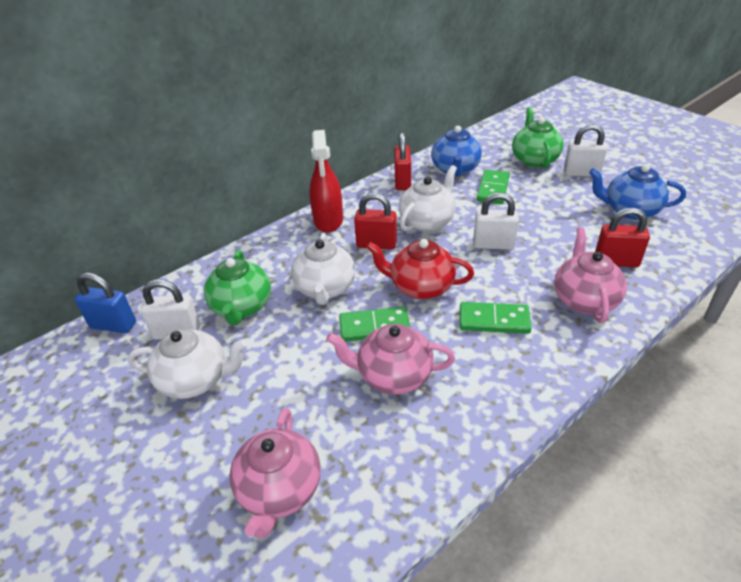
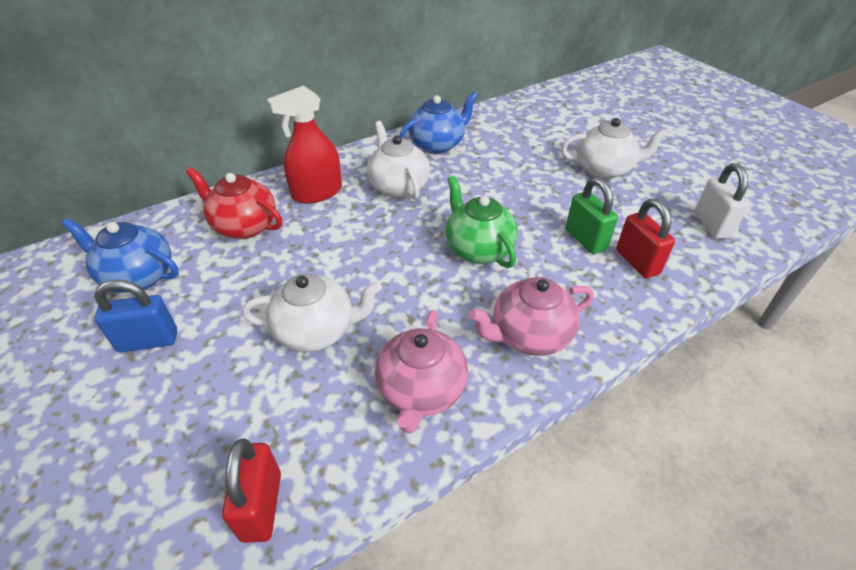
green domino: [339,307,410,342] [460,302,532,334] [477,170,510,204] = 3 -> none = 0
green padlock: none = 0 -> [566,177,618,254] = 1
green teapot: [204,250,271,325] [512,107,564,168] = 2 -> [445,175,518,268] = 1
pink teapot: [229,408,321,538] [326,324,455,395] [554,227,627,323] = 3 -> [375,310,468,433] [469,277,594,356] = 2
red padlock: [354,193,397,250] [394,132,411,190] [595,208,650,267] = 3 -> [222,438,281,543] [616,199,675,278] = 2
white padlock: [140,279,200,340] [473,192,519,250] [564,124,607,177] = 3 -> [694,163,749,239] = 1

